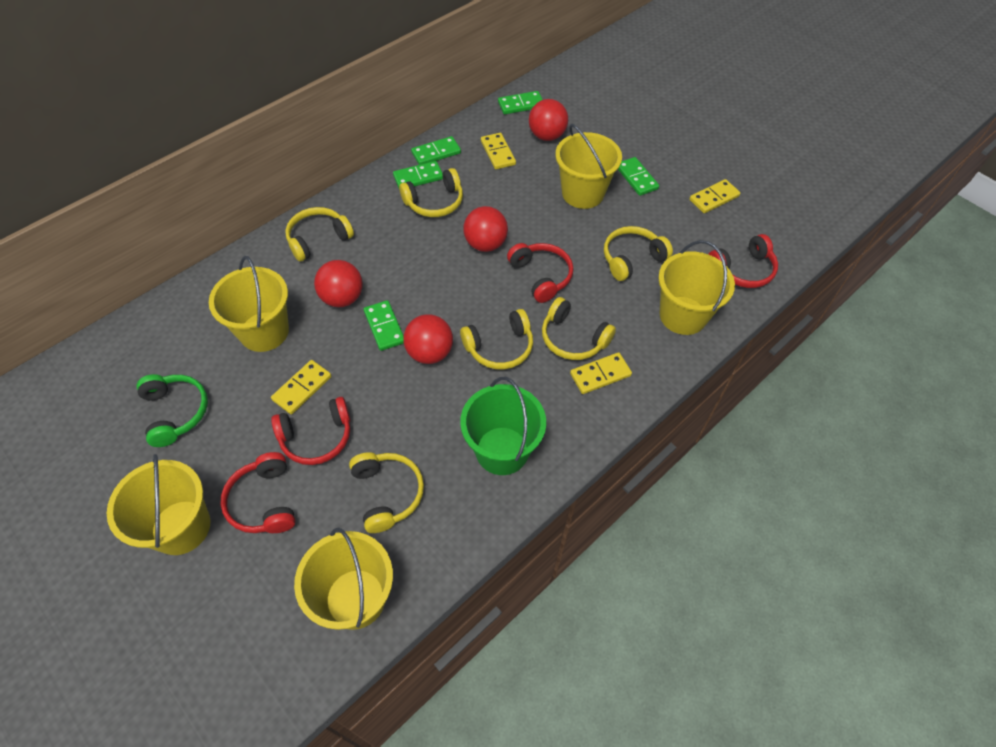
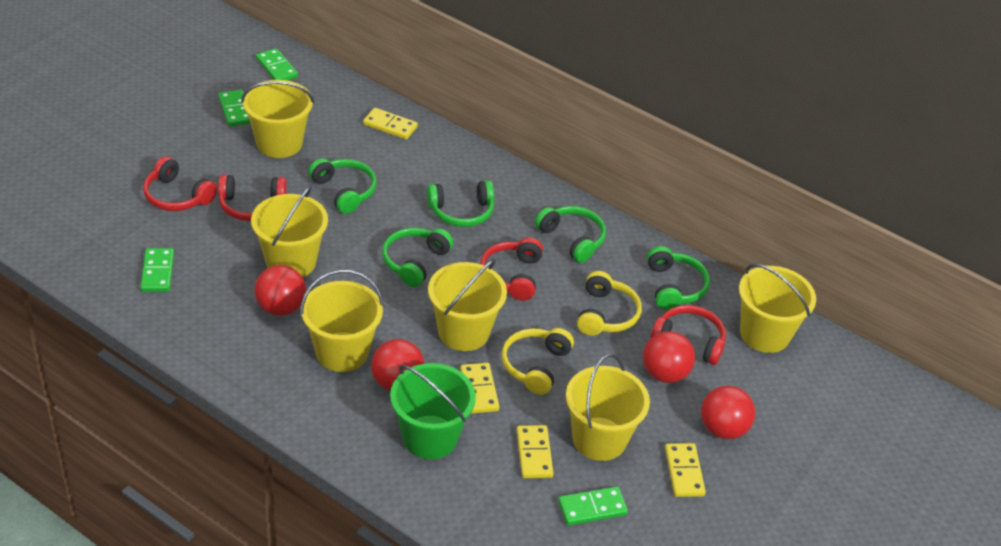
green domino: [364,300,404,351] [393,161,443,188] [411,136,461,165] [498,91,543,114] [618,157,659,196] = 5 -> [140,248,174,292] [218,90,250,126] [256,48,298,80] [558,487,628,525] = 4
green headphones: [136,374,208,447] = 1 -> [308,158,377,214] [382,228,453,287] [427,180,494,227] [535,206,606,263] [647,246,710,310] = 5
yellow bucket: [107,454,210,555] [209,256,289,352] [294,528,393,630] [555,124,622,209] [658,240,735,335] = 5 -> [241,80,314,158] [251,185,328,277] [300,270,384,372] [428,259,507,351] [566,354,650,461] [739,264,816,353] = 6
yellow headphones: [285,207,354,262] [349,452,424,533] [399,168,463,217] [460,309,533,369] [542,297,616,360] [604,226,673,281] = 6 -> [502,328,574,395] [577,271,642,336] = 2

